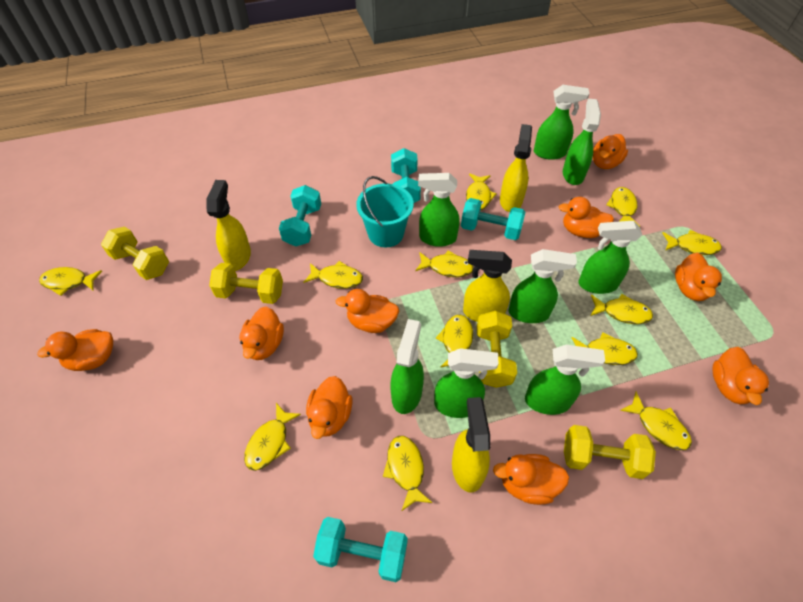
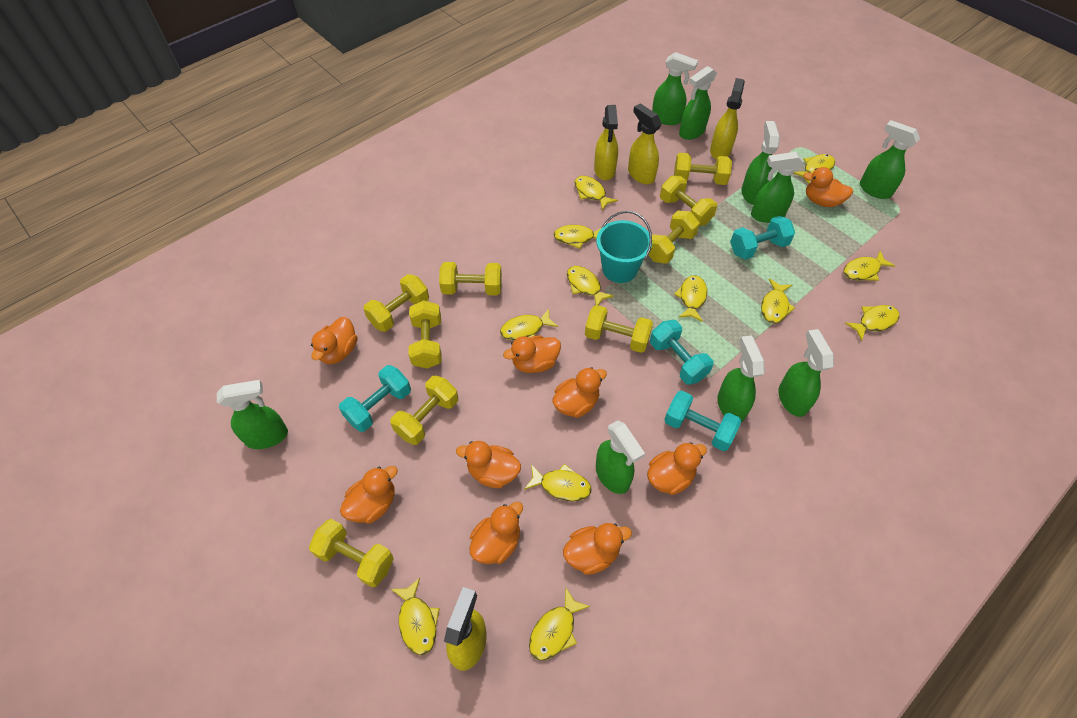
green spray bottle: [390,319,424,414] [418,173,460,247] [434,348,498,418] [508,249,577,323] [525,345,605,415] [534,85,590,160] [563,99,601,185] [579,221,642,294] = 8 -> [217,380,288,449] [596,420,645,494] [652,52,698,125] [679,66,717,140] [717,335,765,422] [742,121,780,205] [751,152,804,223] [778,329,834,417] [860,120,920,199] = 9
yellow dumbbell: [101,227,169,280] [209,263,283,304] [477,311,517,388] [564,425,656,479] = 4 -> [309,519,394,588] [363,274,429,332] [390,376,458,445] [409,300,442,369] [439,262,502,295] [585,305,653,353] [649,211,700,264] [660,176,717,226] [674,153,732,185] = 9

